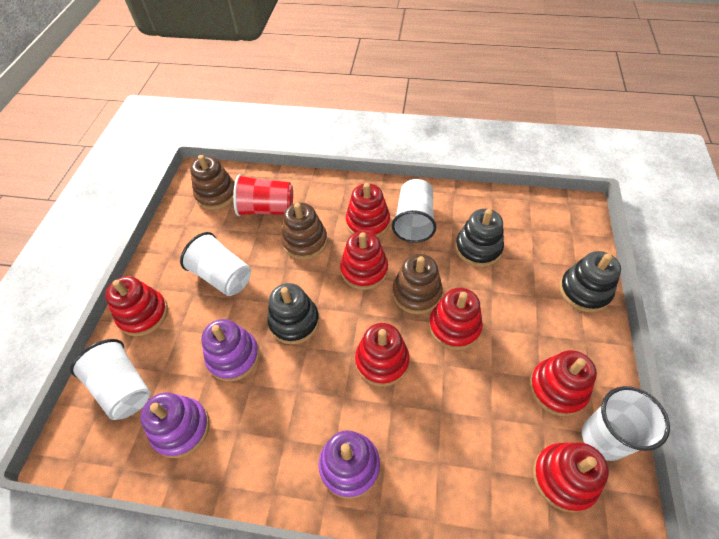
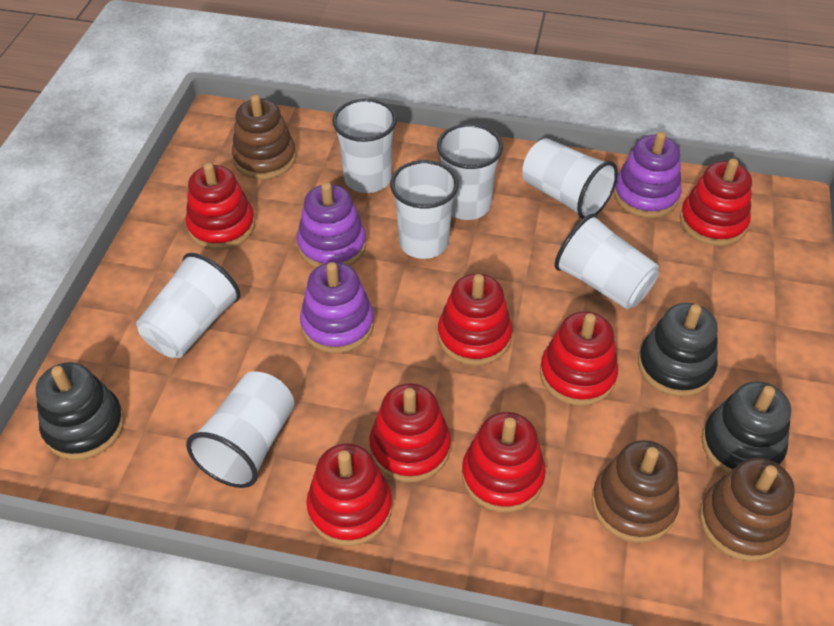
red cup: [233,174,293,216] = 1 -> none = 0
white cup: [70,339,151,420] [180,232,251,296] [392,179,436,243] [582,386,670,461] = 4 -> [136,253,240,358] [186,371,294,488] [332,99,397,193] [390,160,459,259] [437,124,503,220] [522,138,618,219] [555,214,659,309] = 7

